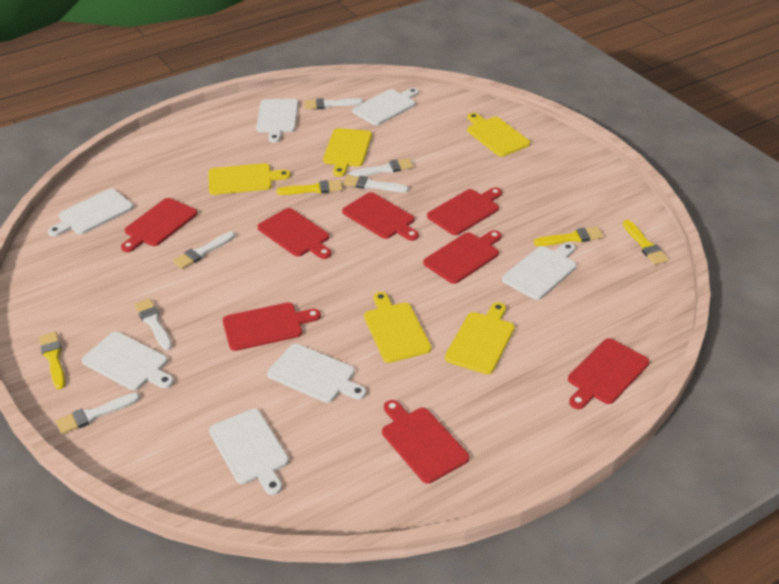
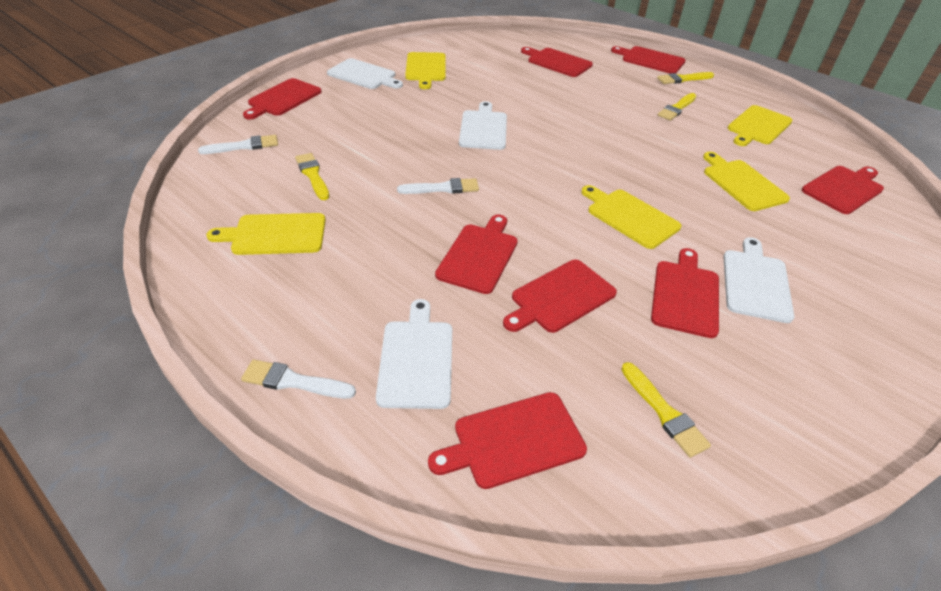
white brush: [56,392,140,434] [134,298,172,350] [173,231,235,269] [304,98,363,109] [343,175,409,192] [349,158,413,177] = 6 -> [198,135,278,154] [241,360,356,399] [397,178,479,194] = 3
white cutting board: [48,189,133,237] [82,332,174,390] [209,408,289,495] [256,99,299,143] [267,344,367,403] [352,88,419,125] [502,242,577,300] = 7 -> [327,58,403,89] [376,299,452,409] [459,101,507,150] [723,237,794,323] = 4

